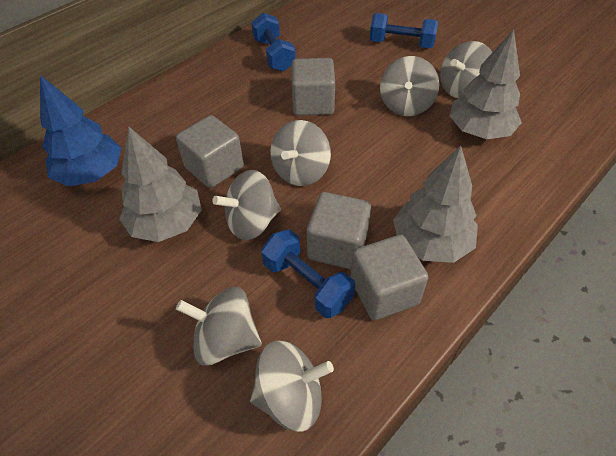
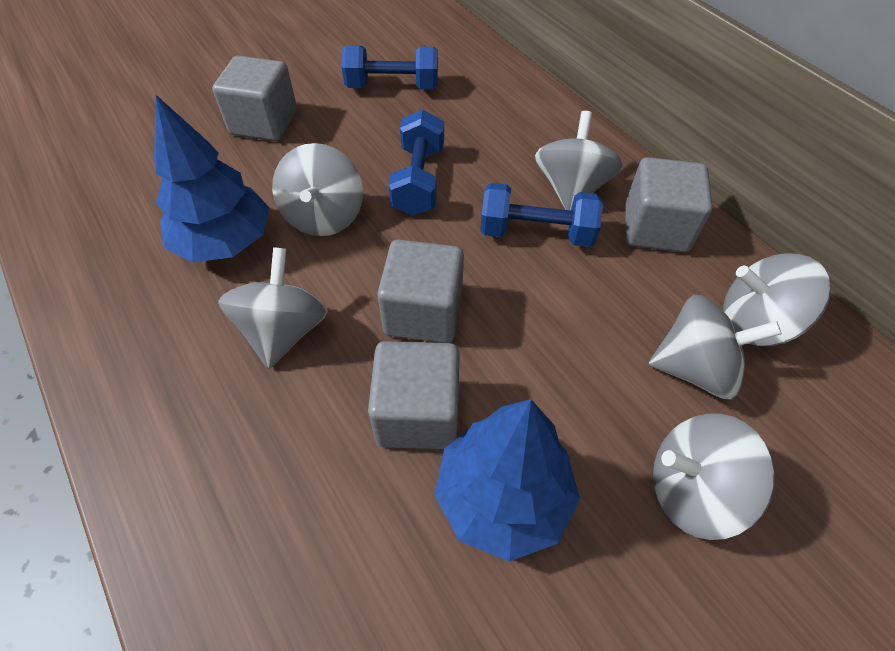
blue tree: [40,75,121,187] = 1 -> [154,94,269,262] [435,399,580,561] = 2
grey tree: [119,126,202,242] [393,145,478,263] [449,29,522,139] = 3 -> none = 0

